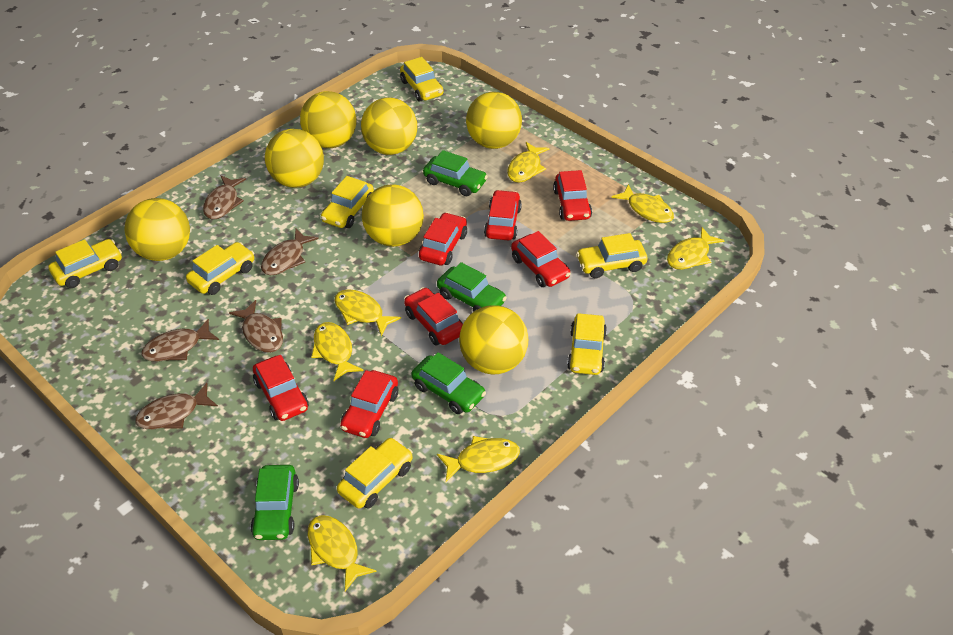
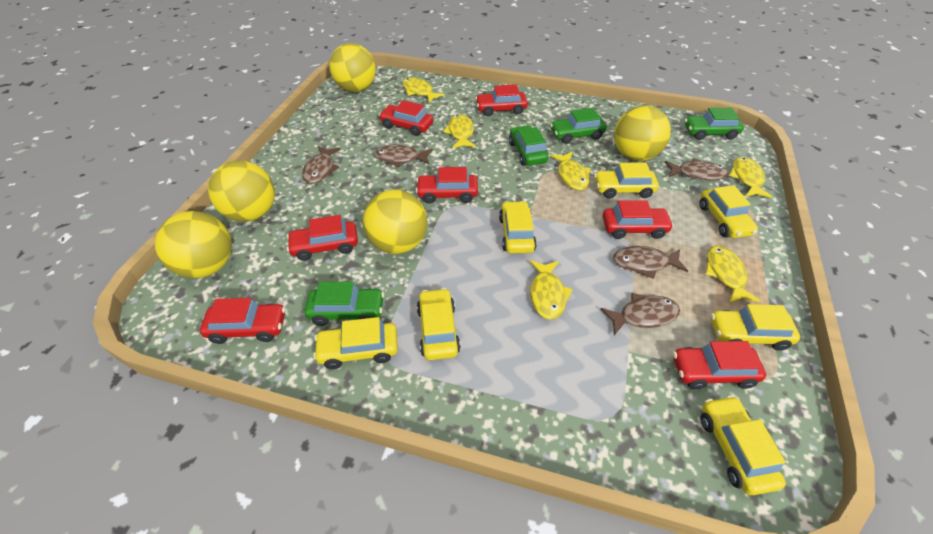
yellow ball: [124,198,190,261] [265,129,324,188] [300,91,356,148] [361,97,417,155] [362,184,424,247] [459,305,528,374] [466,92,522,149] = 7 -> [155,211,232,278] [208,161,275,222] [329,43,376,92] [363,189,428,254] [614,105,671,161] = 5
yellow fish: [308,515,376,591] [311,322,364,381] [335,289,401,336] [437,436,520,482] [507,142,550,183] [611,184,674,223] [667,227,725,270] = 7 -> [403,77,445,103] [443,114,476,149] [529,260,573,320] [550,152,591,190] [705,245,761,304] [729,157,773,198] = 6

